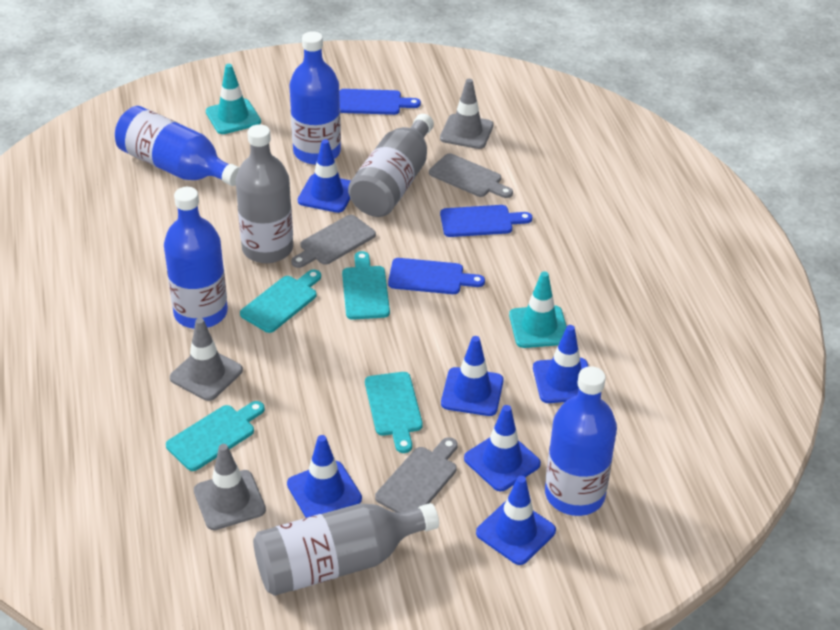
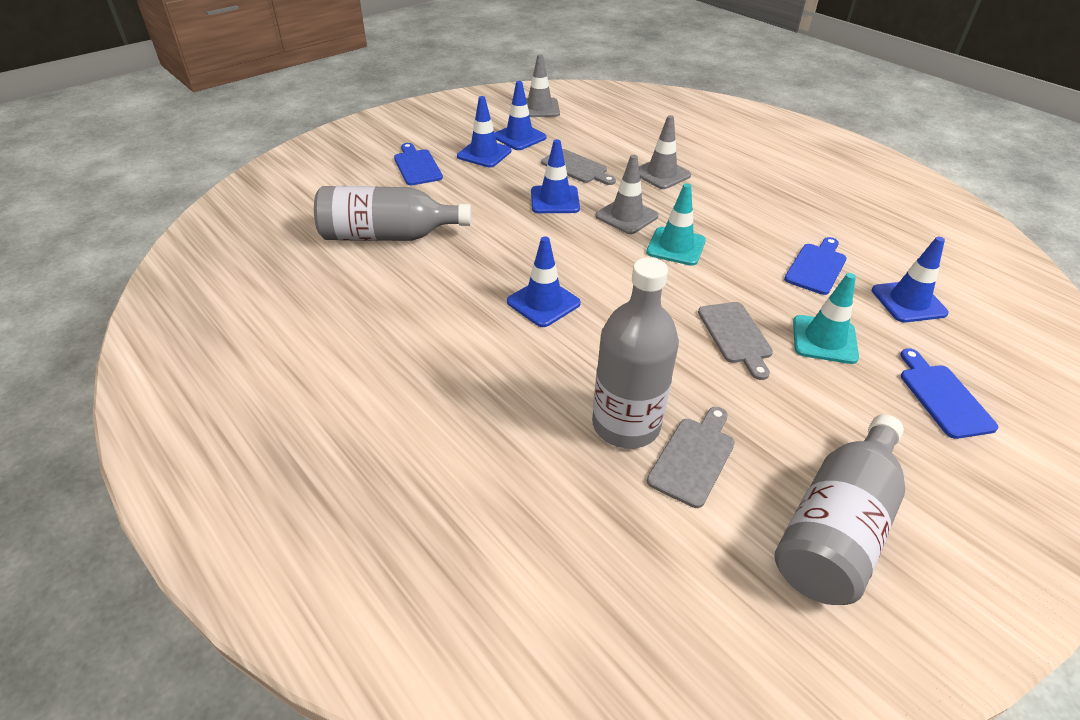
blue bottle: [115,106,240,186] [164,187,228,329] [289,31,341,165] [545,366,617,516] = 4 -> none = 0
blue traffic cone: [287,435,362,518] [298,139,351,213] [441,336,504,416] [464,405,541,491] [476,476,556,565] [533,325,589,403] = 6 -> [457,96,512,167] [494,81,546,150] [507,236,581,327] [531,139,580,213] [872,237,949,322] = 5
turquoise cutting board: [166,401,265,471] [240,270,321,333] [342,251,390,320] [365,372,423,453] = 4 -> none = 0

